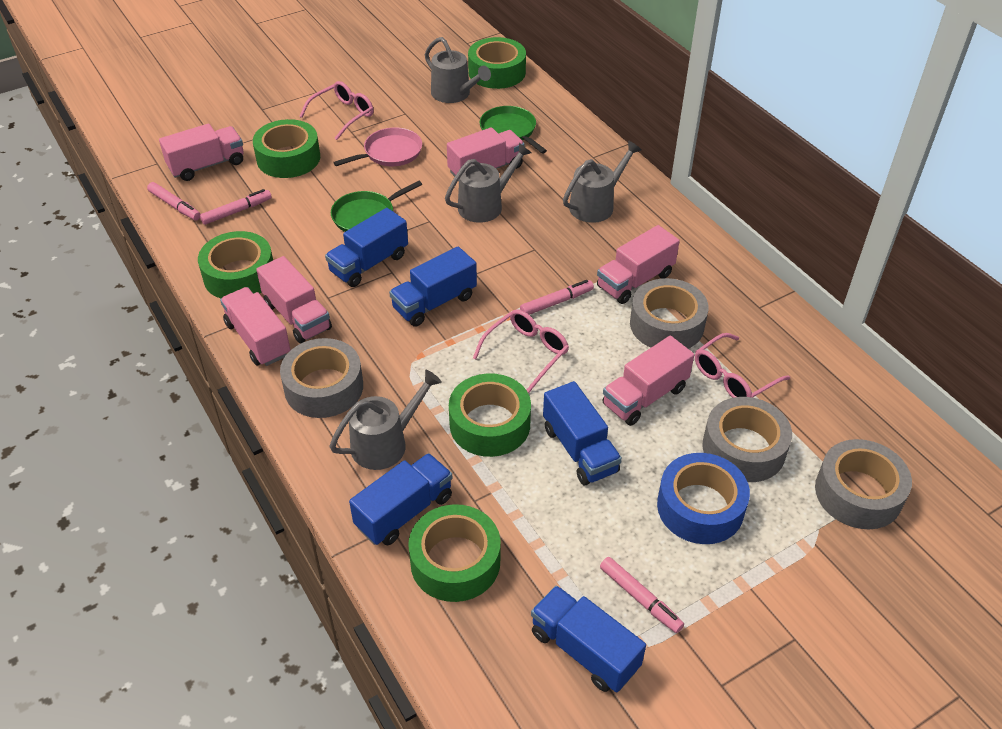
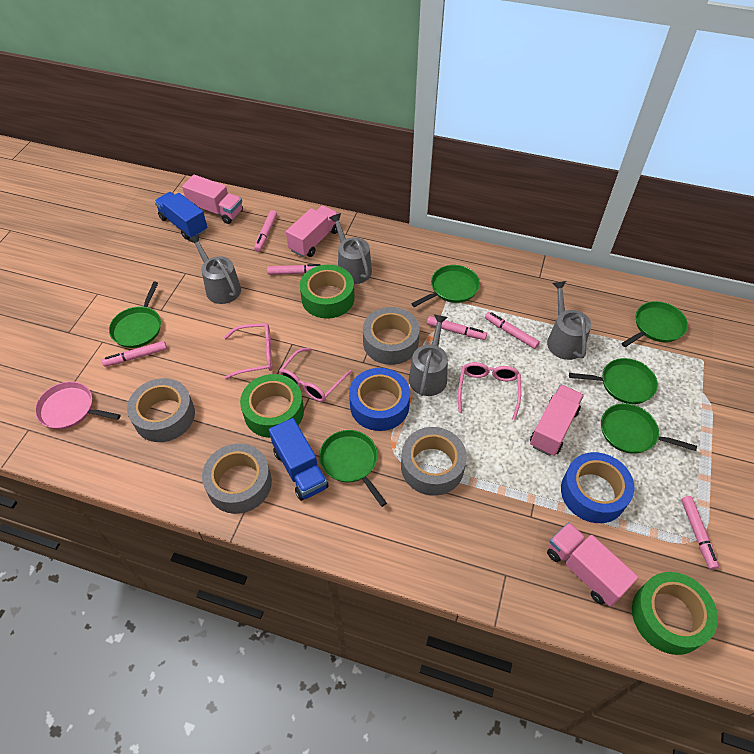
blue tape: [657,453,750,544] = 1 -> [349,368,410,431] [561,452,634,523] = 2
blue truck: [325,208,408,287] [349,453,452,545] [389,247,477,327] [531,585,646,693] [543,381,622,485] = 5 -> [154,192,207,240] [269,418,329,501] = 2
green pan: [331,181,422,232] [480,106,547,154] = 2 -> [109,282,161,348] [319,430,387,507] [411,265,480,307] [569,358,658,404] [601,404,697,454] [621,301,688,347] = 6
green tape: [198,231,273,298] [253,119,320,178] [408,504,501,602] [449,373,531,457] [468,37,526,89] = 5 -> [240,374,304,438] [300,265,355,319] [632,572,718,655] = 3
pink marker: [147,182,200,220] [200,189,272,225] [520,280,594,315] [600,557,684,633] = 4 -> [102,341,167,367] [254,210,277,252] [267,264,320,275] [427,316,487,340] [485,312,540,349] [681,496,719,570] = 6
pink truck: [159,124,244,181] [220,287,291,366] [256,256,332,344] [447,127,525,181] [597,225,680,304] [602,336,694,426] = 6 -> [182,175,243,224] [286,206,338,257] [530,385,584,456] [547,522,638,607] = 4

